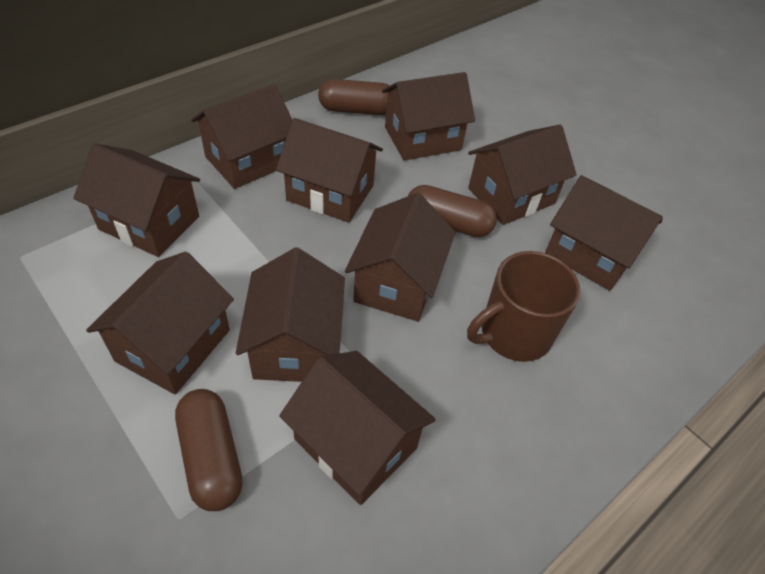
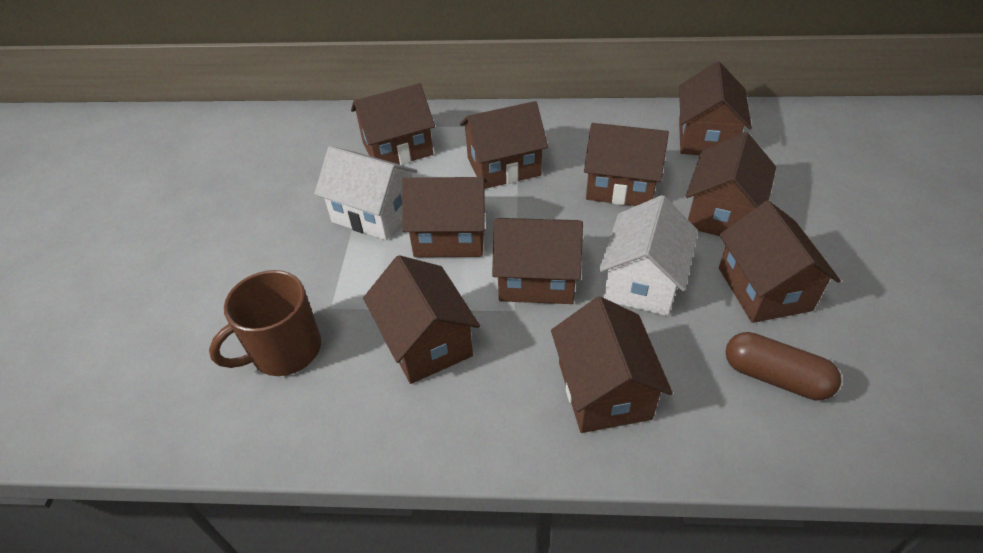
brown capsule: [175,389,243,511] [318,79,390,115] [408,185,497,237] = 3 -> [725,332,841,401] = 1
white house: none = 0 -> [315,146,417,240] [599,195,698,316] = 2

